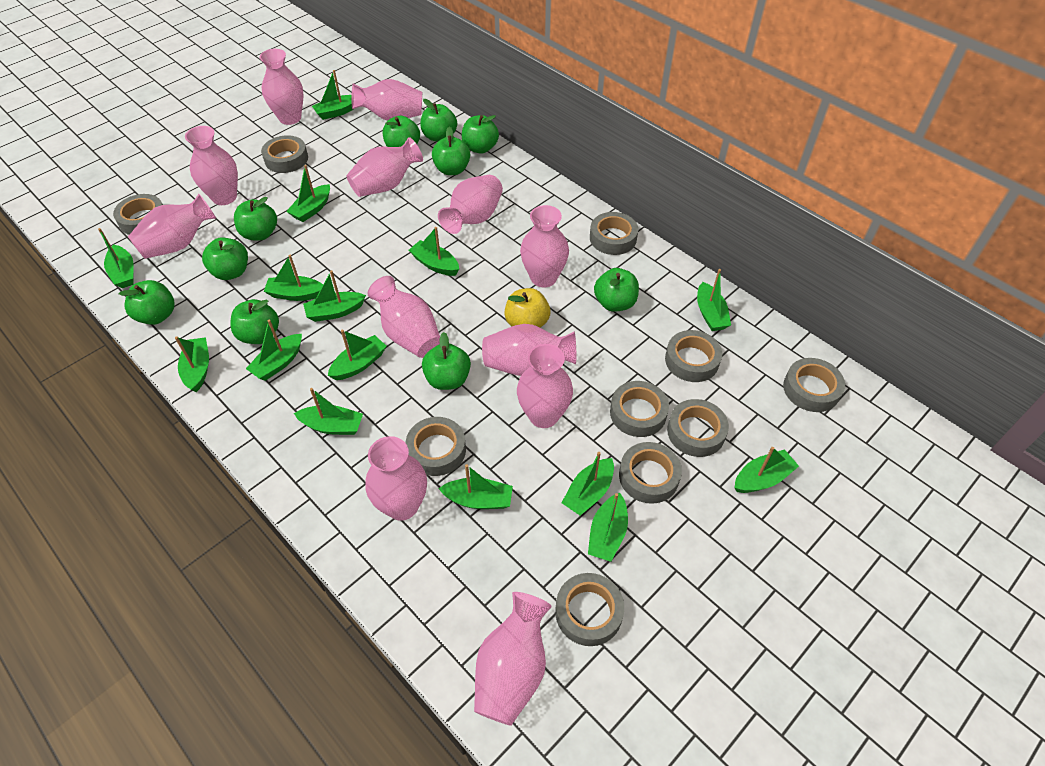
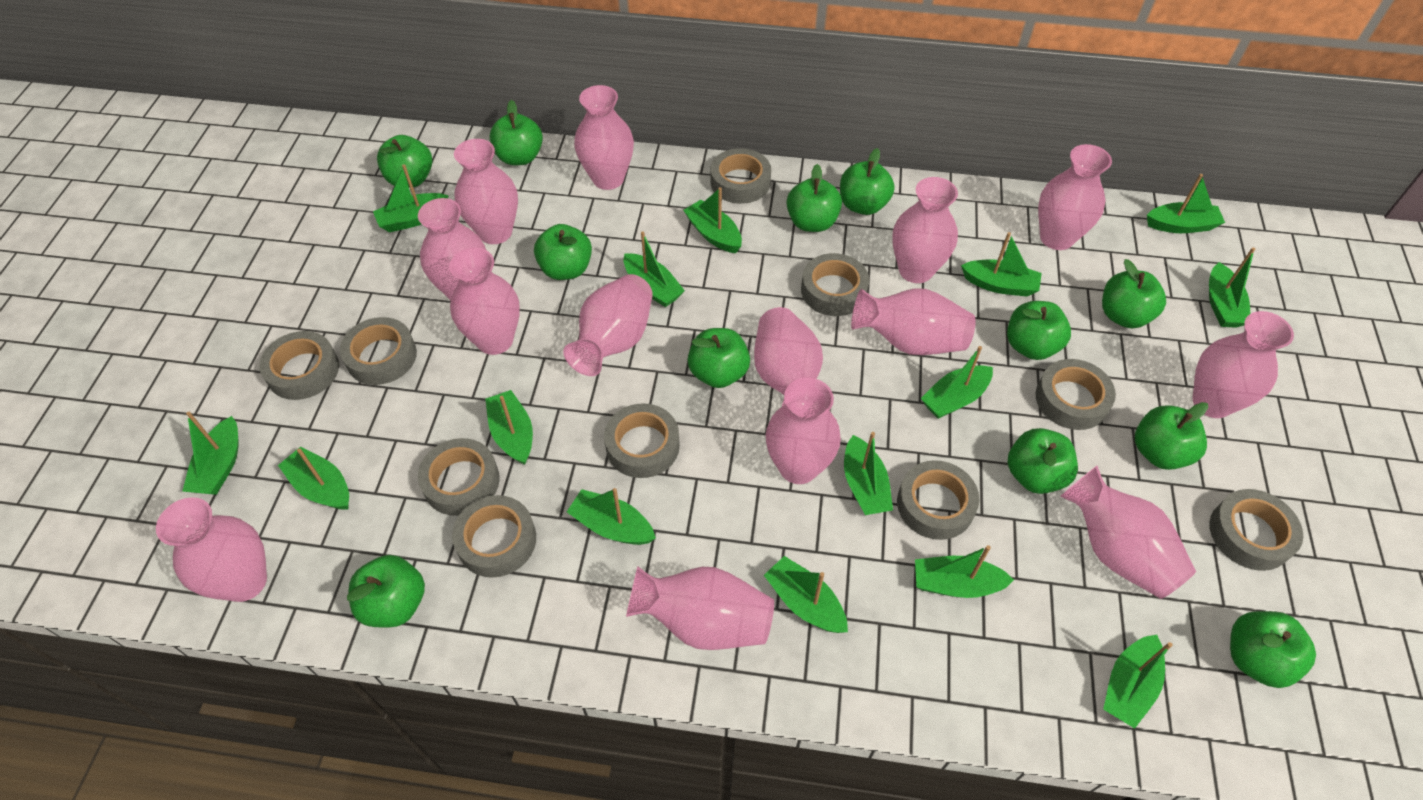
green apple: [119,280,175,325] [202,237,248,280] [231,299,279,344] [234,197,277,241] [383,116,420,147] [421,99,457,142] [422,332,471,390] [432,127,470,175] [462,115,499,154] [594,268,639,312] = 10 -> [347,555,425,627] [377,135,432,188] [490,100,543,165] [534,224,592,280] [688,328,750,388] [787,164,842,232] [840,148,895,215] [1007,301,1071,360] [1008,428,1078,494] [1102,259,1166,328] [1135,402,1208,470] [1230,611,1316,688] = 12
pink vase: [128,194,216,259] [185,126,238,205] [260,49,304,125] [346,137,423,197] [351,79,422,121] [365,436,427,521] [368,276,440,358] [438,175,503,234] [474,592,552,726] [482,324,576,376] [517,344,573,428] [520,205,569,288] = 12 -> [156,497,267,602] [418,198,486,300] [449,248,520,355] [454,139,518,244] [563,274,653,376] [574,85,634,190] [626,567,774,650] [754,307,823,406] [766,378,841,484] [851,288,976,355] [893,177,958,283] [1038,144,1112,250] [1060,466,1196,599] [1192,311,1294,418] = 14
yellow apple: [504,288,550,327] = 1 -> none = 0

